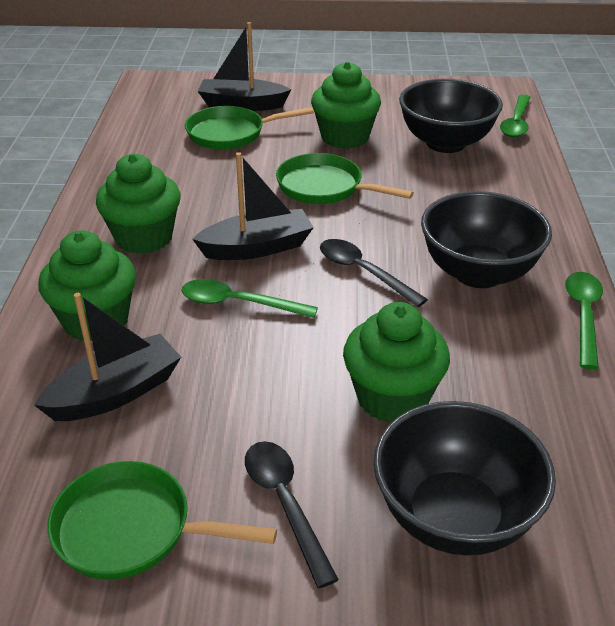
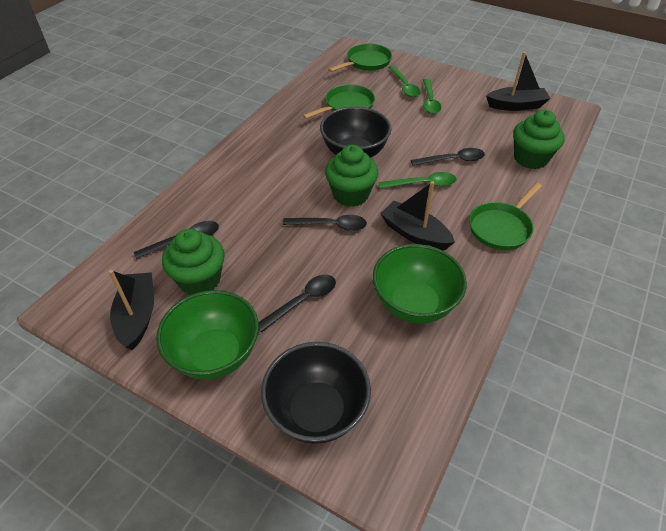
black bowl: [373,401,556,556] [399,79,503,153] [421,191,552,288] = 3 -> [261,342,371,444] [320,106,392,158] = 2
black spoon: [245,441,339,588] [320,239,428,307] = 2 -> [134,221,219,259] [259,275,336,333] [283,215,367,231] [411,148,485,166] = 4
green bowl: none = 0 -> [156,290,259,380] [373,244,467,323] = 2
green cupcake: [38,230,136,341] [96,153,180,254] [311,62,381,149] [343,302,450,423] = 4 -> [162,229,225,295] [325,145,378,207] [513,110,565,169] = 3

